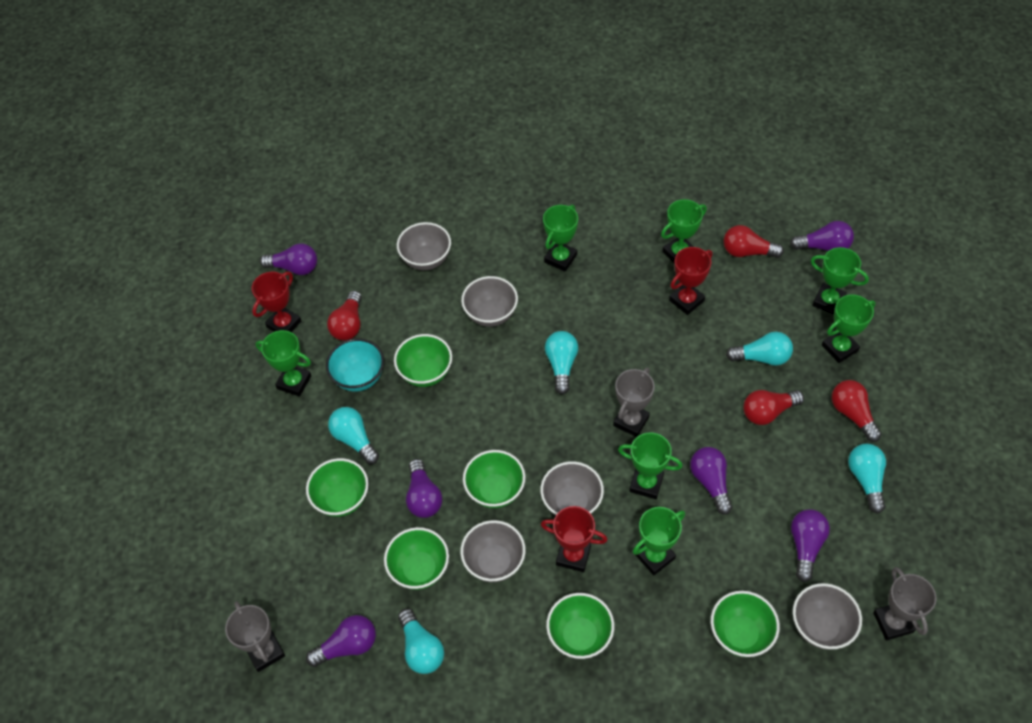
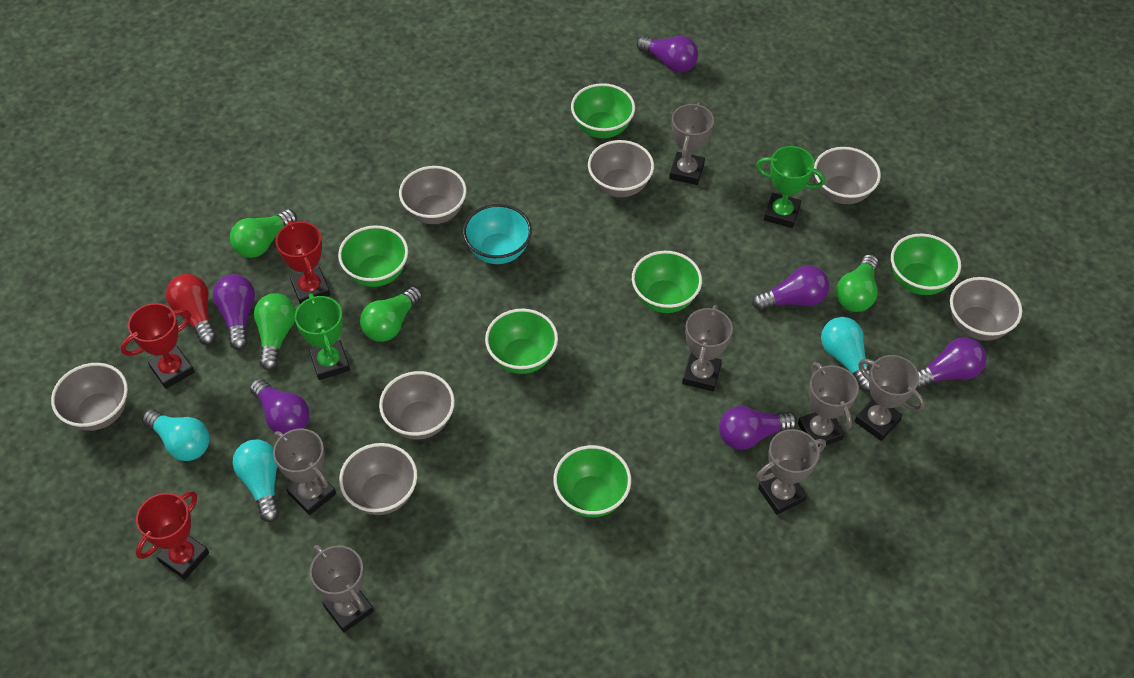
green light bulb: none = 0 -> [230,209,297,258] [254,293,296,370] [360,286,422,342] [836,254,879,312] = 4
green trophy: [255,330,311,396] [543,205,578,272] [618,432,683,499] [633,507,685,575] [661,199,707,263] [811,247,869,314] [822,295,876,363] = 7 -> [295,294,350,380] [756,146,825,228] = 2
grey bowl: [397,222,451,270] [460,520,526,582] [461,276,518,327] [540,461,604,516] [793,583,862,650] = 5 -> [51,363,128,431] [339,443,417,515] [379,371,455,440] [399,166,467,224] [588,140,654,197] [814,147,881,204] [950,277,1022,341] = 7
grey trophy: [225,601,285,672] [613,368,655,437] [873,567,937,640] = 3 -> [273,429,336,515] [310,545,374,633] [669,102,714,185] [682,305,733,391] [757,429,826,515] [798,362,859,447] [855,355,925,441] = 7
red light bulb: [327,291,362,341] [723,225,784,258] [743,390,804,425] [832,380,882,442] = 4 -> [166,274,216,345] = 1
turquoise light bulb: [328,407,379,464] [398,609,444,674] [545,331,578,394] [726,332,793,366] [848,444,886,514] = 5 -> [142,409,210,461] [233,440,279,522] [821,317,871,391] = 3

